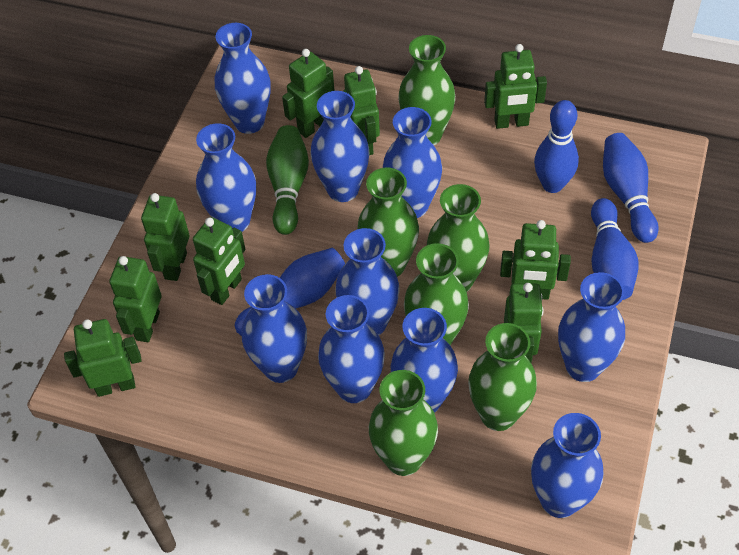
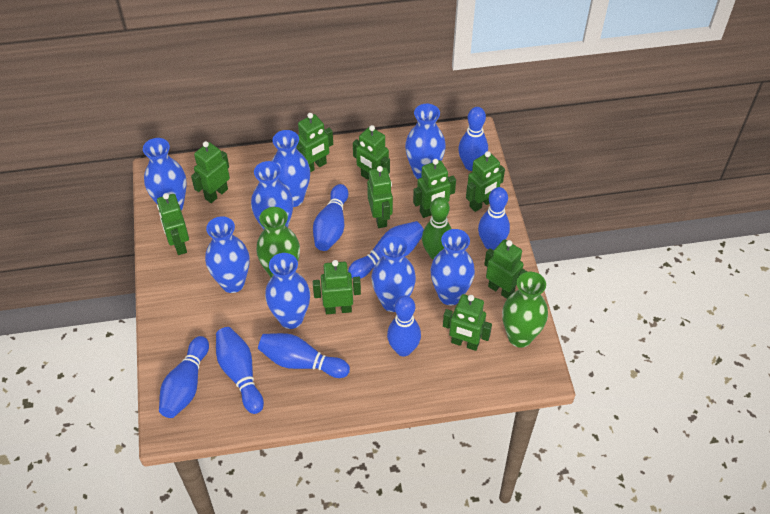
blue bowling pin: [235,248,345,336] [534,100,579,193] [591,198,638,300] [603,133,658,243] = 4 -> [159,336,209,418] [216,327,264,414] [258,333,350,378] [313,184,348,251] [348,221,424,279] [387,296,421,356] [458,107,488,171] [478,187,510,250] = 8
blue vase: [196,123,256,232] [215,23,271,134] [242,274,307,383] [311,91,369,202] [318,295,385,403] [335,228,400,335] [383,107,442,218] [391,308,458,413] [531,413,603,518] [558,272,625,382] = 10 -> [143,138,187,211] [205,216,249,293] [251,161,293,230] [265,253,310,329] [272,130,310,207] [371,236,416,312] [405,104,446,179] [431,229,475,305] = 8
green robot: [64,319,142,397] [109,256,162,342] [141,193,189,281] [193,217,245,305] [282,49,334,138] [343,66,380,155] [484,44,547,129] [500,220,571,300] [504,283,544,362] = 9 -> [157,193,189,255] [191,141,230,203] [296,113,333,172] [313,260,361,314] [353,125,390,180] [367,166,393,228] [413,159,456,218] [443,294,492,351] [466,151,505,212] [484,239,528,299] = 10
green vase: [357,168,419,277] [369,370,438,476] [398,35,455,145] [404,243,469,345] [427,184,489,292] [468,323,537,431] = 6 -> [256,207,300,277] [502,272,548,348] = 2

